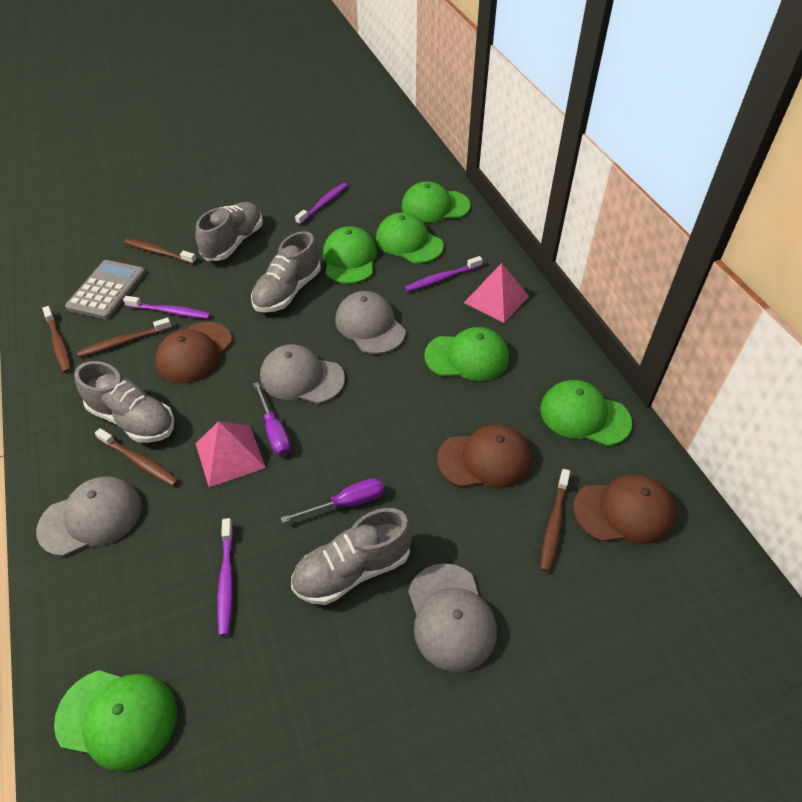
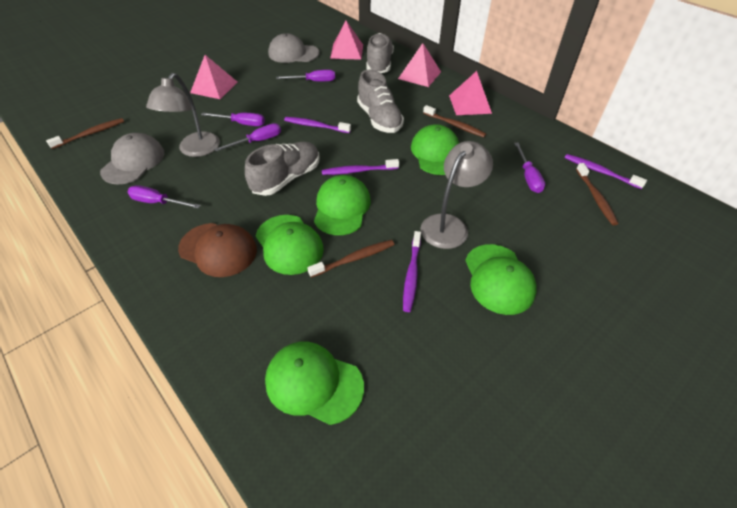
brown cap: [156,322,232,384] [437,424,532,488] [573,474,676,544] = 3 -> [178,223,257,277] = 1
brown toothbrush: [42,306,71,373] [77,317,172,357] [95,428,179,486] [124,239,197,264] [540,469,570,572] = 5 -> [46,118,124,149] [307,240,395,278] [423,105,486,137] [576,163,619,225] = 4
green cap: [54,670,177,772] [323,226,377,284] [376,212,443,263] [402,181,470,223] [424,327,509,381] [540,380,632,446] = 6 -> [256,215,324,275] [265,342,364,425] [314,175,371,235] [411,124,459,175] [465,244,537,315] = 5
grey calculator: [65,260,146,319] = 1 -> none = 0
grey cap: [36,476,142,556] [260,344,345,404] [335,291,406,354] [408,563,497,672] = 4 -> [100,133,165,184] [268,33,320,63] = 2
grey lamp: none = 0 -> [146,73,220,157] [420,141,493,249] = 2
grey shoe: [74,361,174,443] [196,202,263,261] [251,231,321,313] [291,508,413,605] = 4 -> [245,142,320,196] [357,70,404,133] [367,33,394,73] = 3
pink pyramid: [196,421,266,487] [464,263,529,323] = 2 -> [190,55,238,99] [330,21,363,60] [398,43,441,87] [449,71,492,115] = 4
purple screwdriver: [253,382,291,456] [281,478,384,523] = 2 -> [127,185,201,209] [201,113,265,126] [214,123,281,151] [276,70,335,82] [514,143,545,193] = 5

